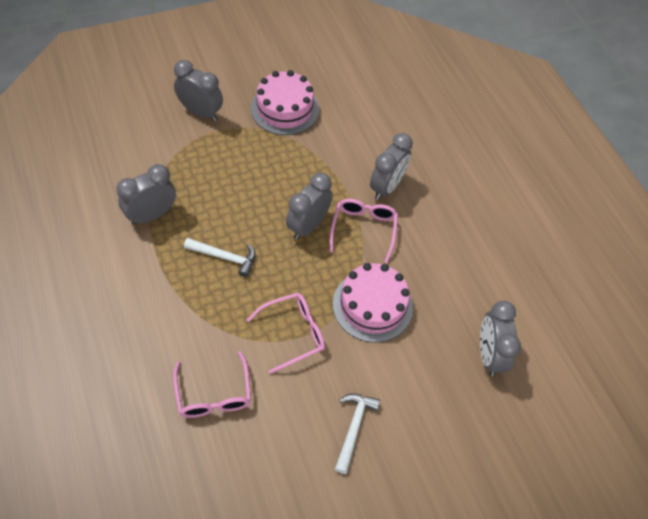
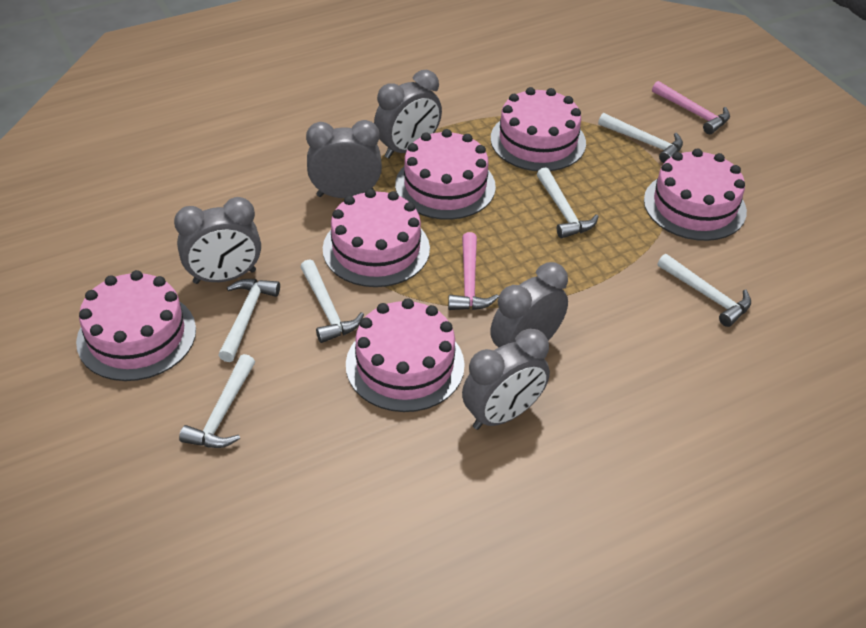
pink cake: [251,70,319,135] [333,263,413,342] = 2 -> [76,270,196,381] [323,189,430,287] [346,298,465,412] [395,129,496,220] [491,87,586,171] [644,148,747,241] = 6
pink glasses: [173,351,251,418] [247,293,325,374] [330,199,398,263] = 3 -> none = 0
pink hammer: none = 0 -> [448,232,499,310] [652,81,730,134] = 2
white hammer: [184,238,256,277] [335,393,380,474] = 2 -> [179,354,255,448] [218,279,280,362] [300,259,364,343] [537,167,599,238] [598,113,683,163] [658,254,751,327] = 6

